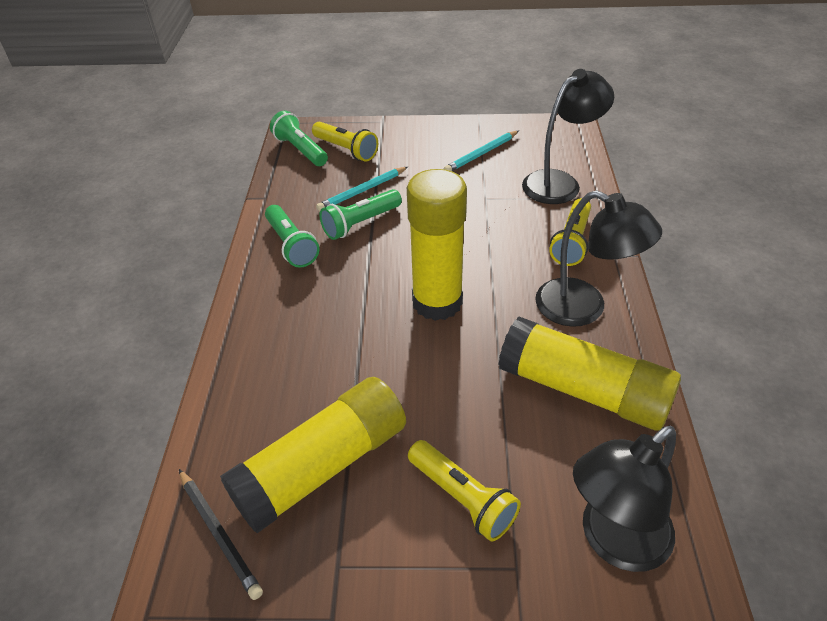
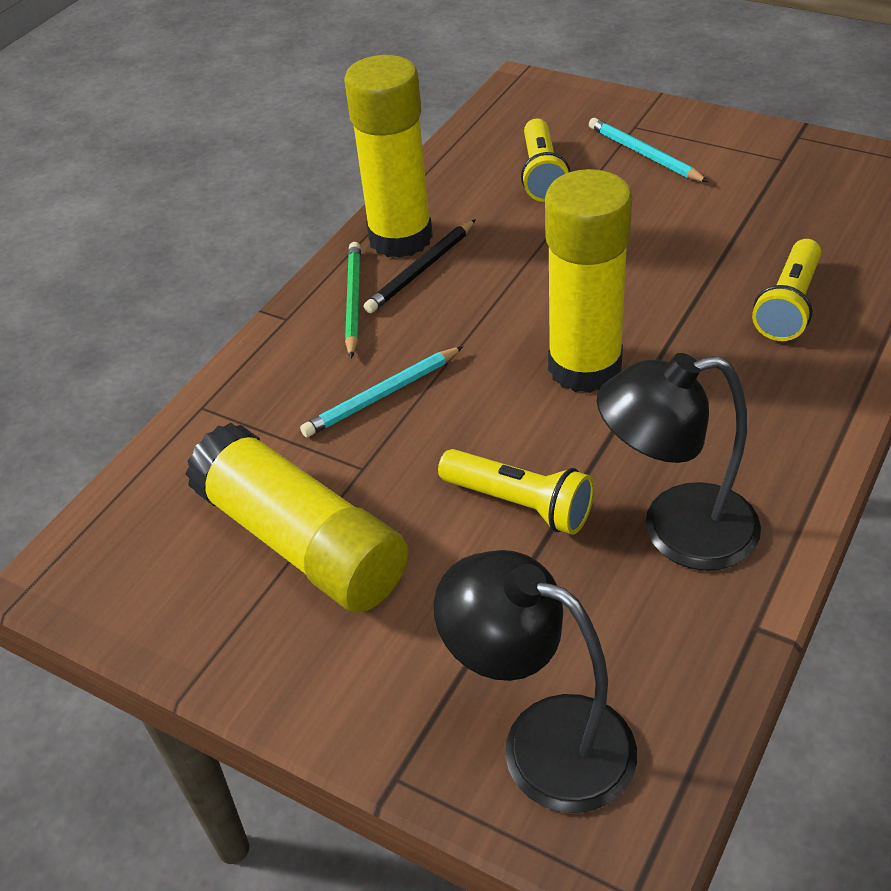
black lamp: [522,69,614,204] [535,190,662,327] [573,425,676,572] = 3 -> [434,550,637,813] [597,353,761,571] = 2
green flashlight: [265,205,320,268] [270,111,328,166] [319,189,402,240] = 3 -> none = 0
green pencil: none = 0 -> [345,242,361,358] = 1

